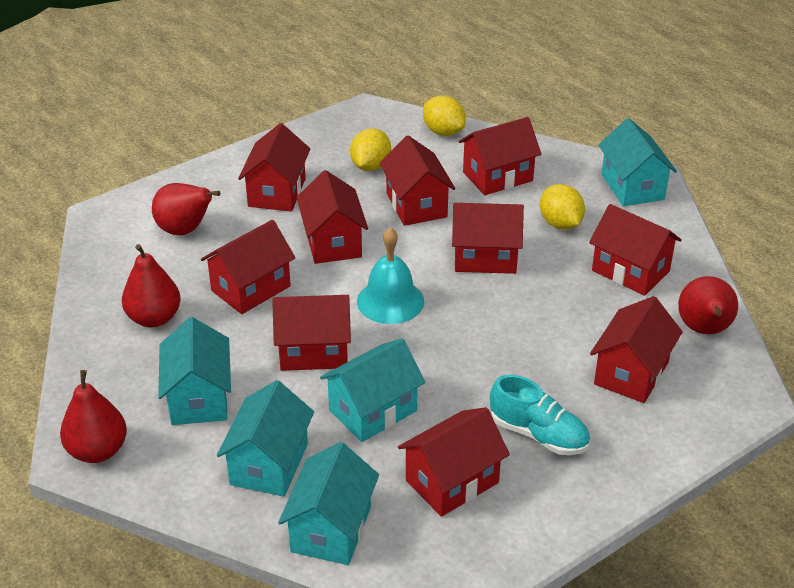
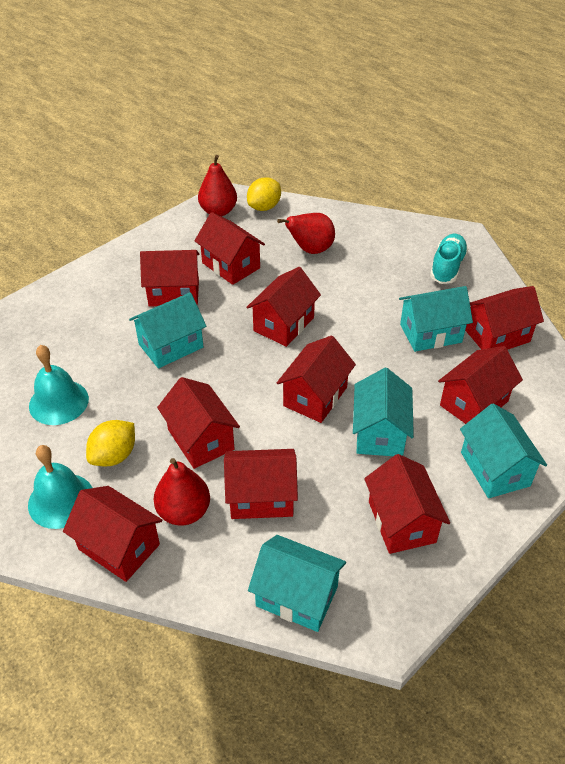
red pear: [60,370,127,463] [122,244,181,327] [152,183,220,235] [678,276,738,334] = 4 -> [154,458,210,526] [198,155,237,216] [277,213,335,254] = 3
turquoise bell: [357,227,424,324] = 1 -> [28,445,93,529] [29,345,89,425] = 2
yellow lemon: [350,128,391,171] [423,96,466,136] [540,184,585,230] = 3 -> [86,420,135,466] [247,177,281,211] = 2

